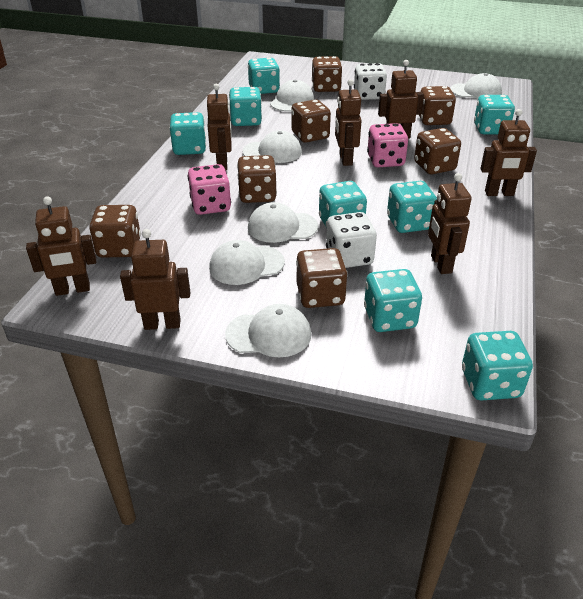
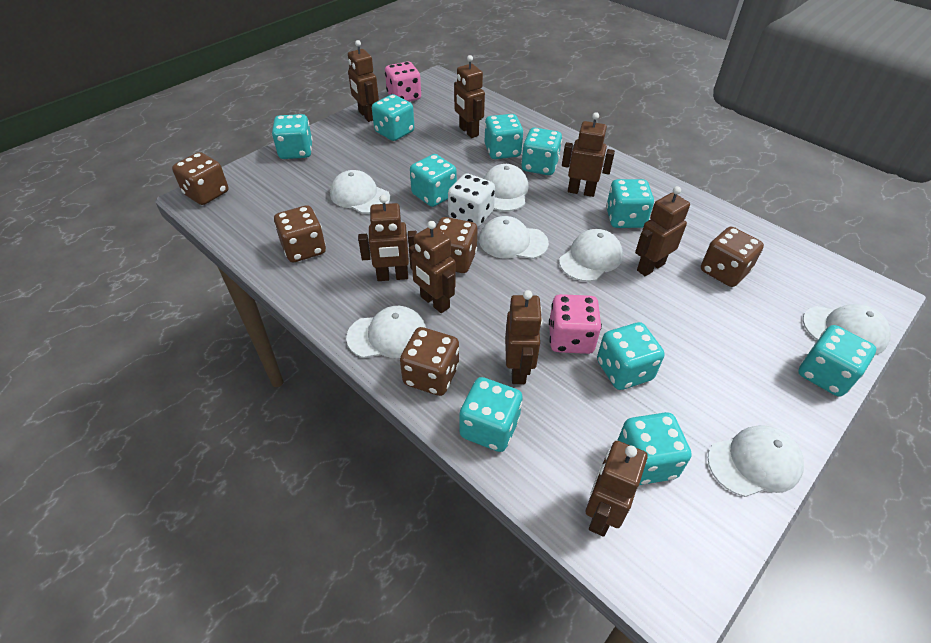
brown dice: [89,205,141,258] [237,155,277,203] [292,99,331,143] [296,248,348,308] [312,56,342,92] [414,128,461,174] [419,86,456,125] = 7 -> [172,152,228,205] [274,205,326,262] [400,327,459,396] [436,217,477,273] [701,227,764,287] = 5
brown robot: [26,196,96,296] [120,229,190,330] [207,84,232,170] [335,79,362,166] [378,60,424,139] [428,173,472,274] [480,109,537,196] = 7 -> [348,40,379,122] [358,195,417,281] [409,221,456,313] [454,55,485,138] [505,290,543,384] [562,112,615,197] [586,441,648,537] [635,186,690,276] = 8
turquoise dice: [169,112,206,155] [229,87,262,126] [248,58,280,94] [319,181,367,228] [364,269,422,332] [387,181,437,233] [462,331,533,401] [474,95,515,134] = 8 -> [272,114,313,159] [372,94,414,141] [410,154,457,207] [460,377,523,452] [485,114,524,159] [521,128,562,175] [597,322,664,390] [606,179,654,228] [617,412,692,485] [798,325,876,397] = 10
white cap: [209,240,285,285] [225,304,312,357] [242,130,302,163] [248,202,318,243] [270,80,314,112] [450,73,502,99] = 6 -> [330,170,390,214] [346,306,426,358] [479,216,549,259] [484,164,529,211] [559,229,623,282] [708,425,804,497] [803,304,891,355] = 7
white dice: [326,212,377,268] [354,63,387,100] = 2 -> [448,173,495,228] = 1

